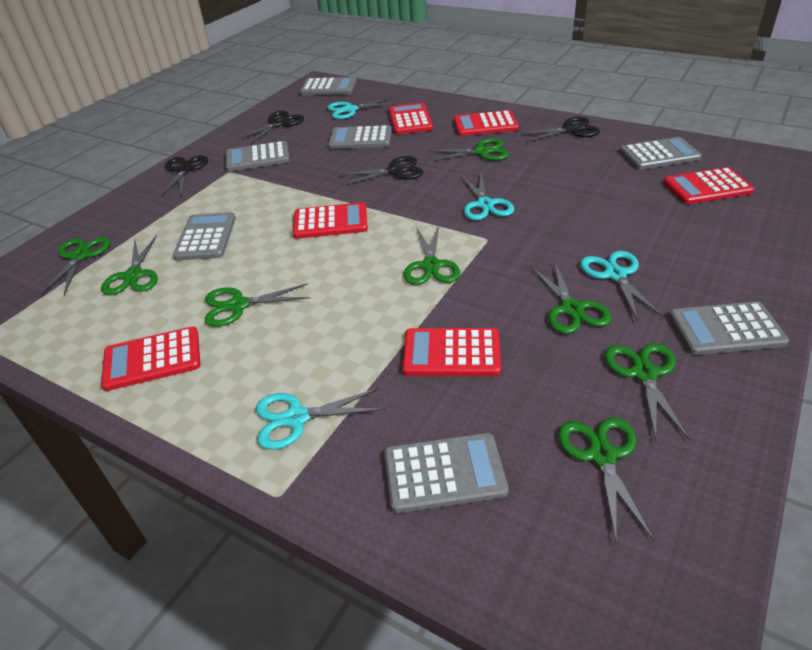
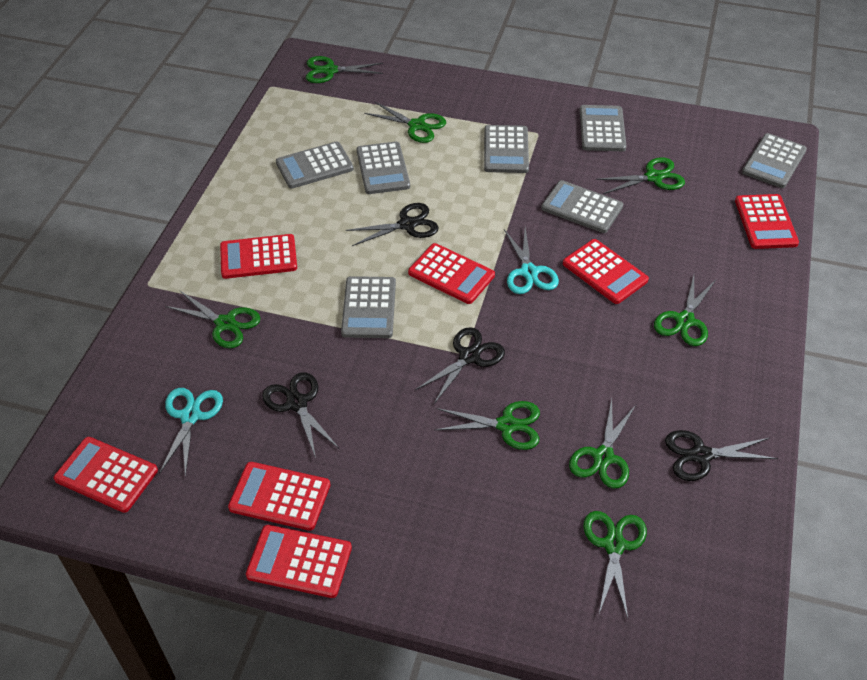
red calculator: [101,327,200,391] [293,202,368,239] [389,102,433,134] [402,328,501,376] [454,110,519,136] [663,167,755,204] = 6 -> [54,437,158,513] [220,234,297,279] [228,462,330,531] [246,525,352,598] [408,243,495,304] [563,239,649,304] [735,194,799,249] = 7
turquoise scissors: [256,388,385,450] [327,97,398,119] [461,174,514,220] [580,251,664,321] = 4 -> [159,388,223,477] [504,227,559,294] = 2

